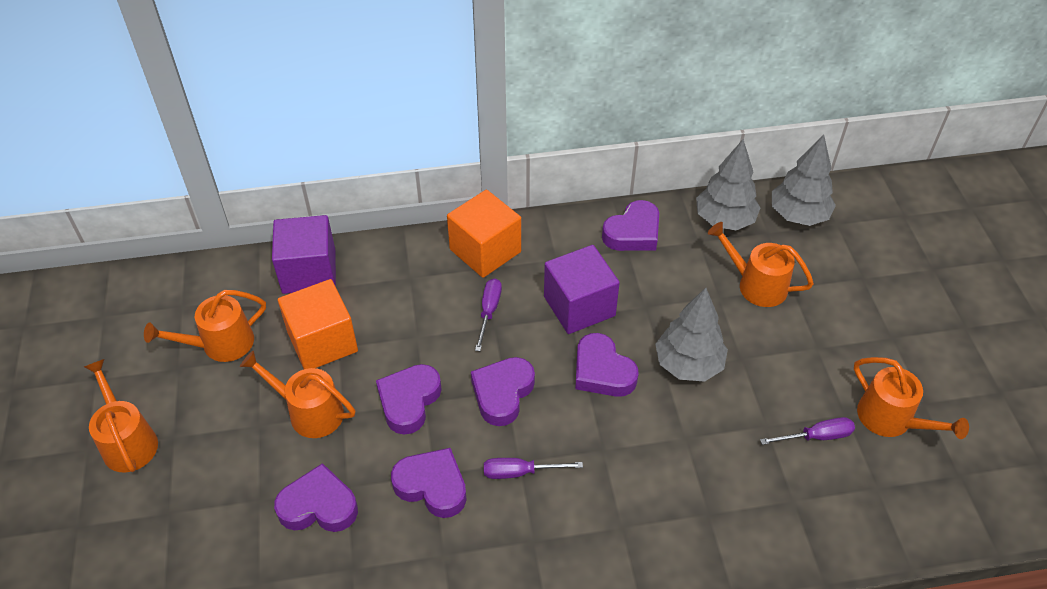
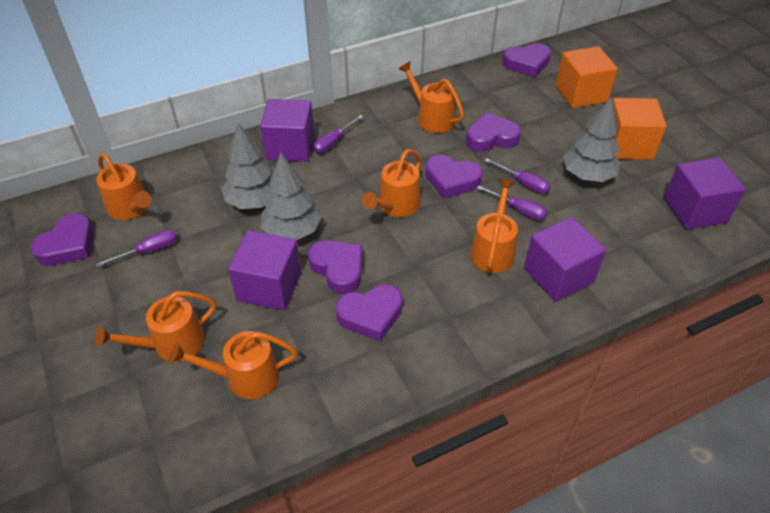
orange watering can: [84,359,158,473] [144,290,266,362] [240,351,355,438] [708,222,814,307] [854,357,969,439] = 5 -> [95,291,216,362] [96,153,152,220] [169,331,297,399] [362,149,421,217] [399,61,464,133] [470,179,518,273] = 6
purple cube: [272,215,336,294] [544,245,620,334] = 2 -> [228,230,301,311] [260,99,314,162] [524,217,606,302] [664,157,746,230] = 4
purple screwdriver: [475,279,502,351] [484,458,583,479] [760,417,855,445] = 3 -> [96,230,177,267] [313,115,363,153] [477,185,547,220] [485,158,551,194] = 4

